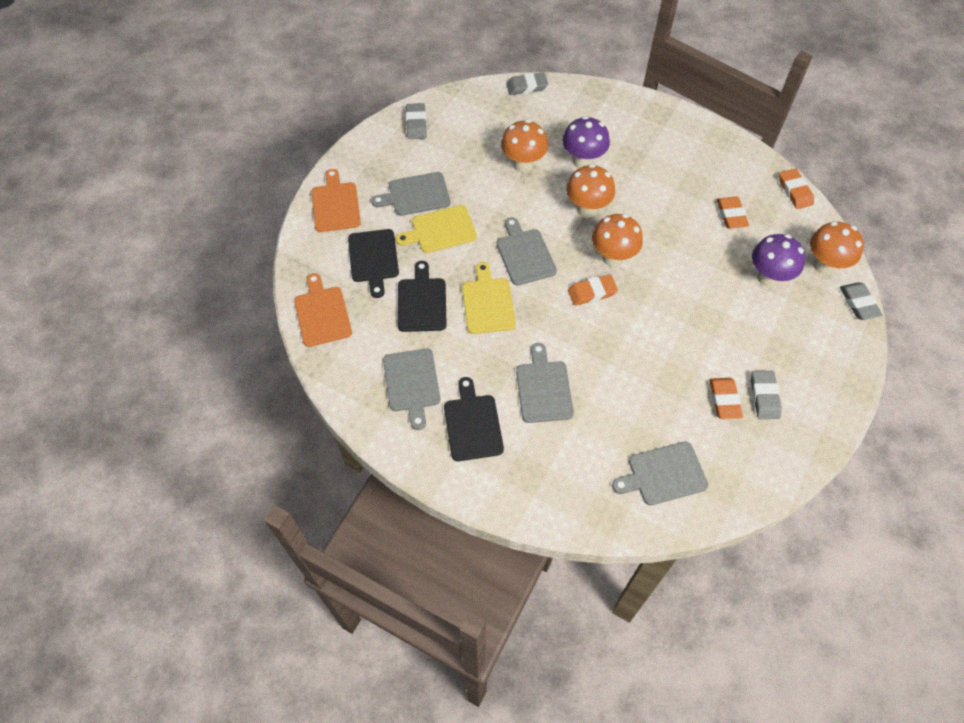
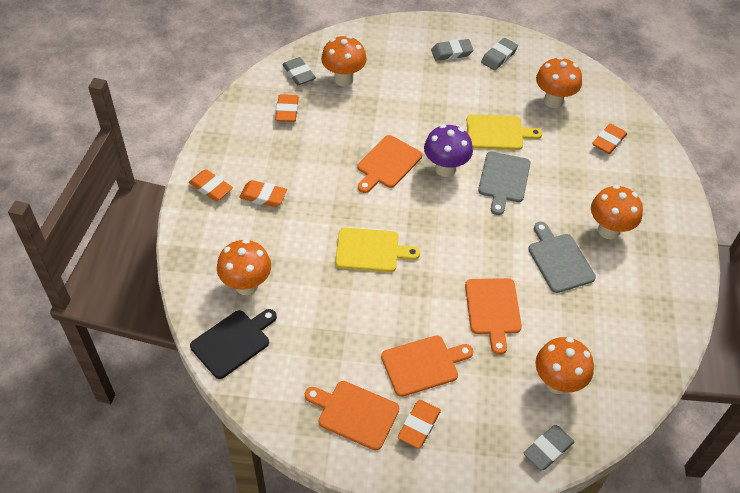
black cutting board: [348,229,399,298] [398,261,447,332] [444,377,504,461] = 3 -> [190,309,277,379] = 1
grey cutting board: [371,172,450,216] [383,349,440,430] [496,217,557,285] [516,343,574,423] [612,442,708,505] = 5 -> [478,151,530,215] [528,222,596,293] = 2
orange cutting board: [294,273,352,347] [312,169,361,232] = 2 -> [305,381,399,451] [357,135,422,193] [381,335,473,397] [465,278,522,355] = 4
orange eraser: [568,274,618,306] [709,378,743,419] [717,197,749,228] [779,168,814,209] = 4 -> [189,169,233,201] [239,180,287,207] [275,94,299,122] [398,400,441,448] [592,123,627,154] = 5
orange mushroom: [501,120,548,173] [566,164,615,218] [592,214,643,267] [810,222,864,275] = 4 -> [217,239,271,295] [321,35,367,86] [535,337,594,394] [536,57,582,108] [591,185,643,239] = 5
purple mushroom: [562,116,610,168] [752,234,805,287] = 2 -> [424,124,473,177] = 1

